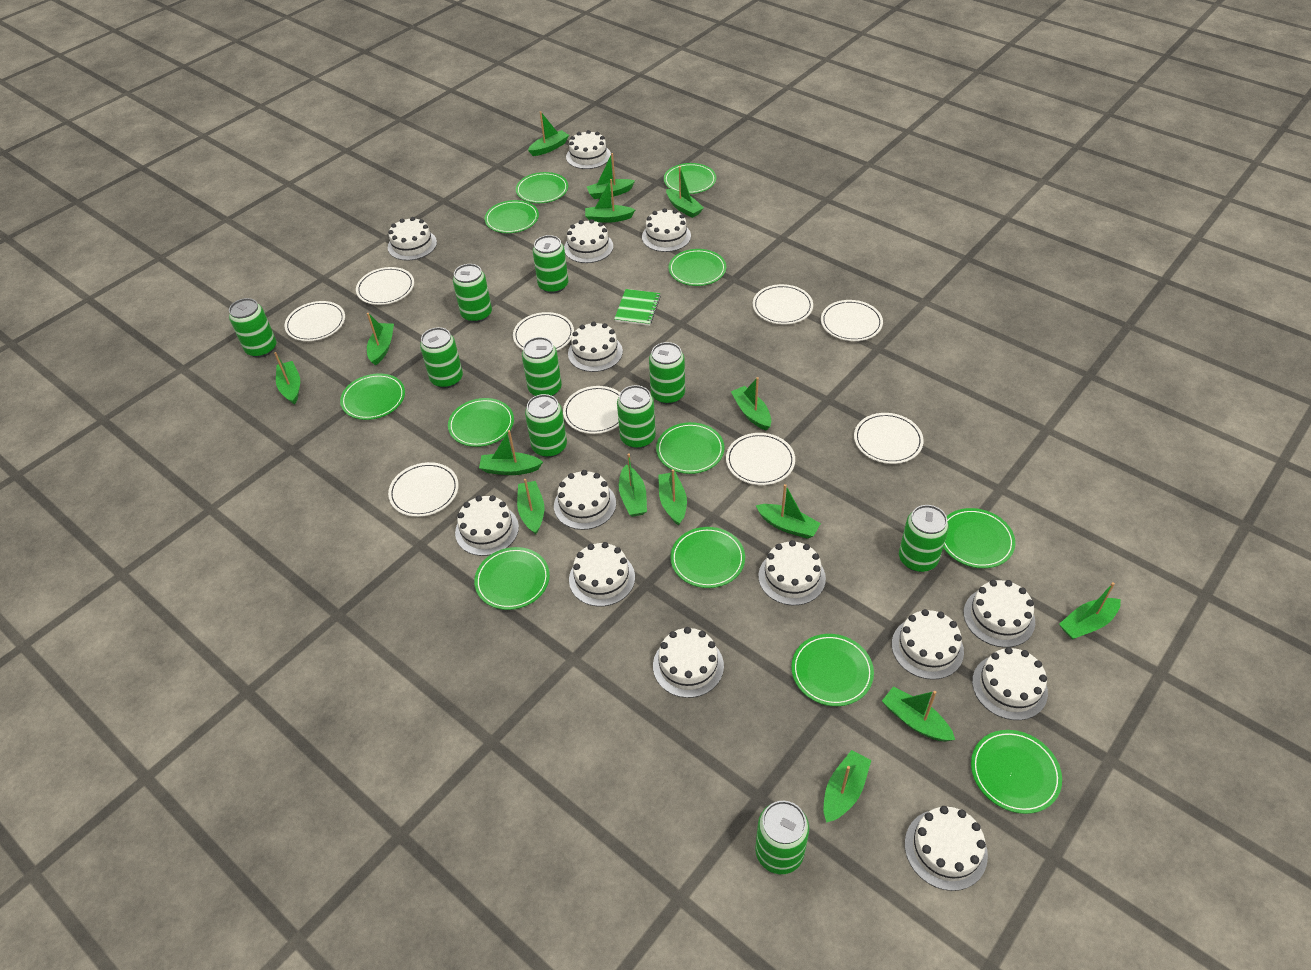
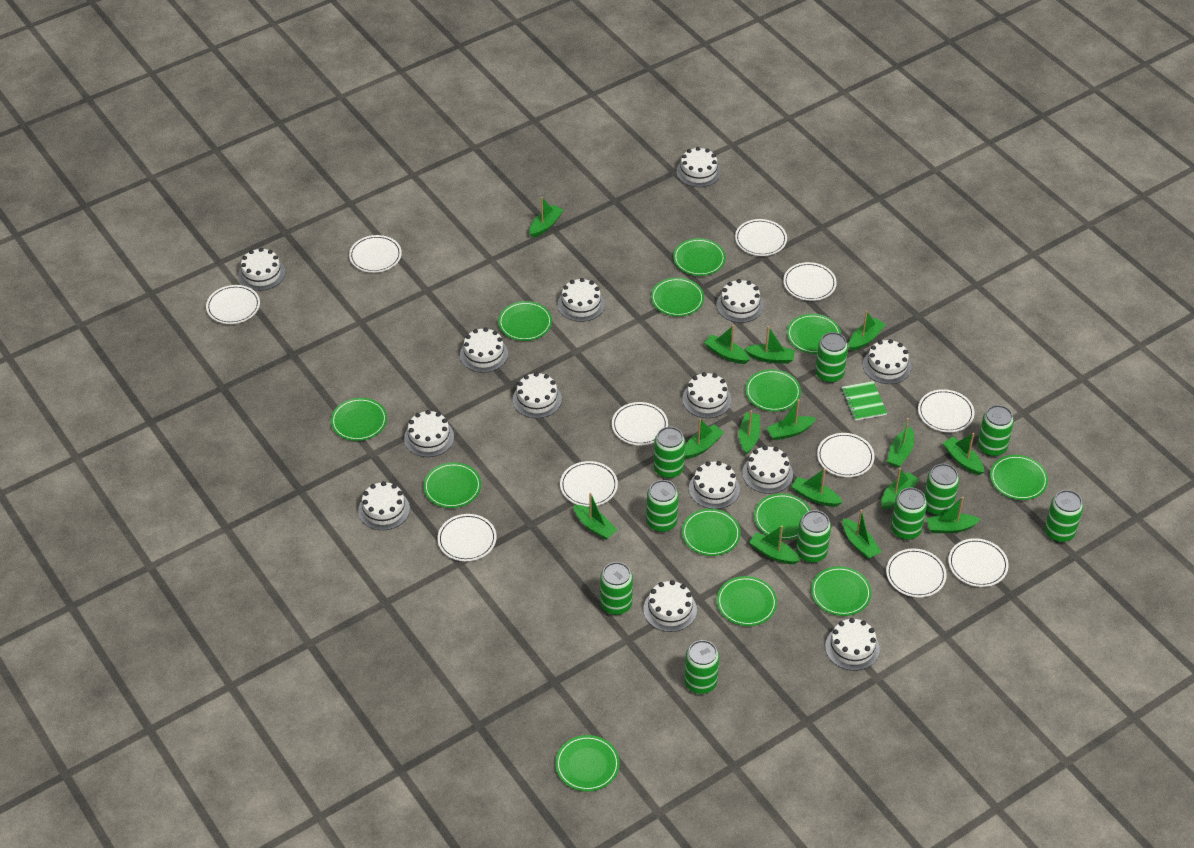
green plate: [340,373,405,420] [448,398,514,447] [474,547,550,610] [484,200,539,233] [516,172,568,203] [656,422,725,474] [664,163,716,194] [668,249,726,286] [670,527,745,588] [791,634,874,706] [943,508,1015,568] [971,730,1062,814] = 12 -> [331,398,387,441] [423,462,481,508] [498,301,552,341] [555,735,620,791] [651,277,704,316] [673,238,726,276] [682,509,741,556] [717,576,777,626] [745,369,801,412] [754,493,811,540] [787,314,841,354] [811,566,872,616] [990,455,1048,500] = 13
white plate: [285,301,345,341] [356,267,414,305] [388,462,459,517] [513,312,574,350] [563,386,620,434] [726,433,795,485] [753,284,813,324] [821,300,883,341] [854,413,924,464] = 9 -> [206,285,260,324] [349,235,402,273] [437,514,497,561] [560,461,618,507] [612,402,668,445] [735,219,787,256] [783,262,837,301] [817,433,875,477] [886,549,946,597] [918,389,975,432] [948,538,1009,587] = 11

